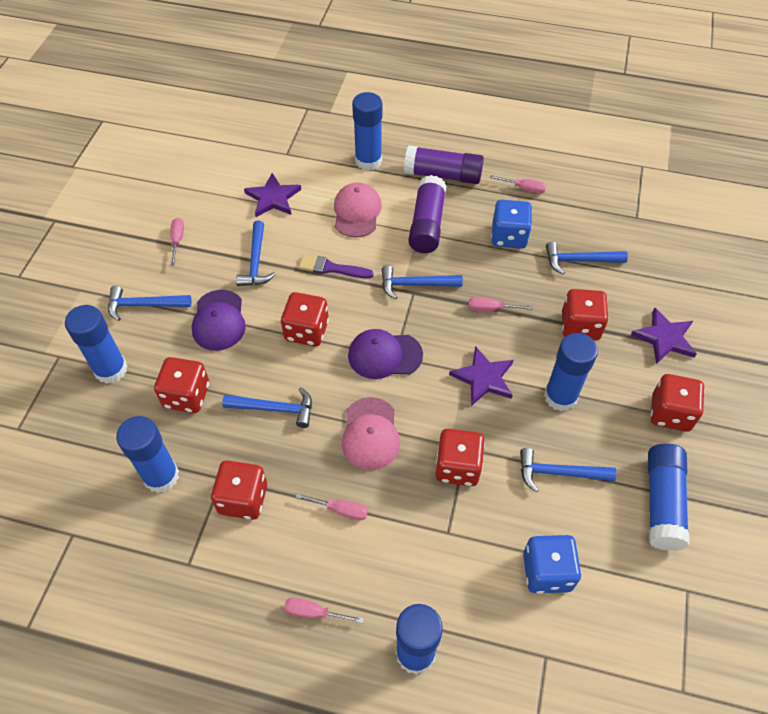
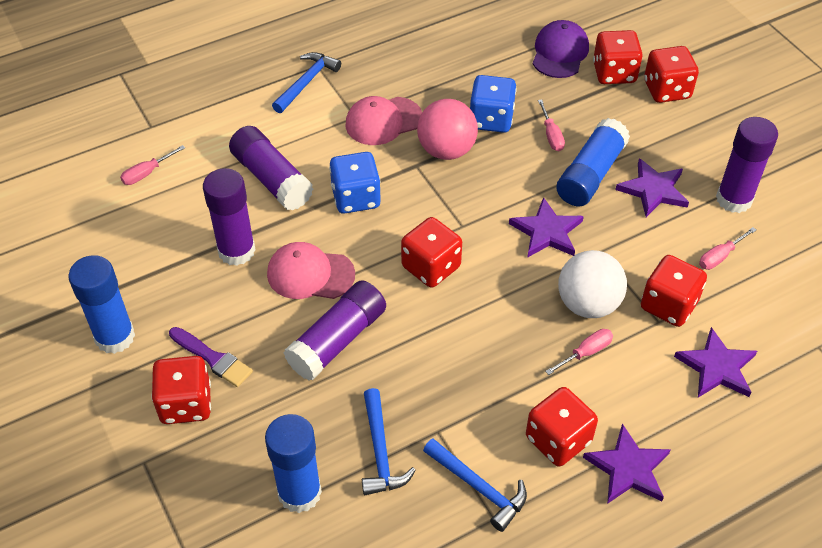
blue glue stick: [65,305,127,384] [116,416,179,493] [352,92,382,171] [395,604,443,674] [544,333,598,411] [648,444,690,551] = 6 -> [68,255,135,354] [265,414,322,513] [556,118,630,206] = 3
blue hammer: [108,286,192,321] [222,387,312,428] [236,221,276,286] [382,265,463,299] [520,448,616,492] [546,242,628,274] = 6 -> [272,52,341,113] [362,388,416,495] [423,439,527,532] = 3
pink ball: none = 0 -> [417,99,478,160] = 1
pink screwdriver: [170,218,184,266] [284,597,364,623] [296,493,368,520] [469,297,532,311] [490,175,546,194] = 5 -> [120,145,185,185] [538,99,565,151] [545,329,613,375] [699,227,756,270] = 4
purple cap: [192,290,246,351] [348,329,423,379] = 2 -> [533,20,589,78] = 1
purple glue stick: [404,145,484,184] [408,175,447,253] = 2 -> [203,168,256,266] [229,126,313,211] [284,280,386,380] [716,117,778,213] = 4
purple star: [244,173,301,217] [449,346,514,406] [631,307,697,364] = 3 -> [509,197,584,258] [583,424,671,504] [615,158,689,217] [674,327,757,397] = 4
white ball: none = 0 -> [558,250,627,318] = 1

